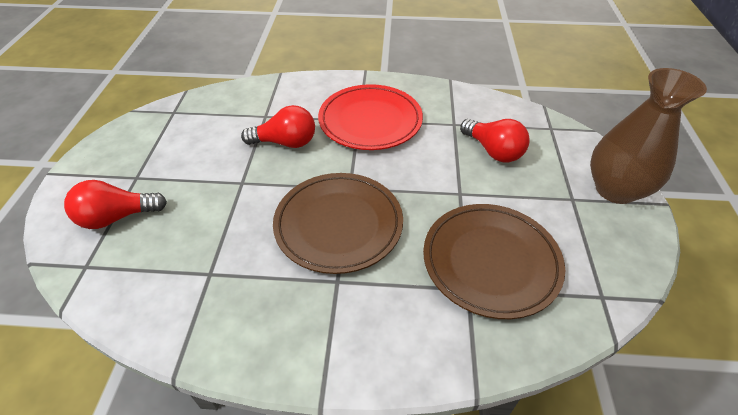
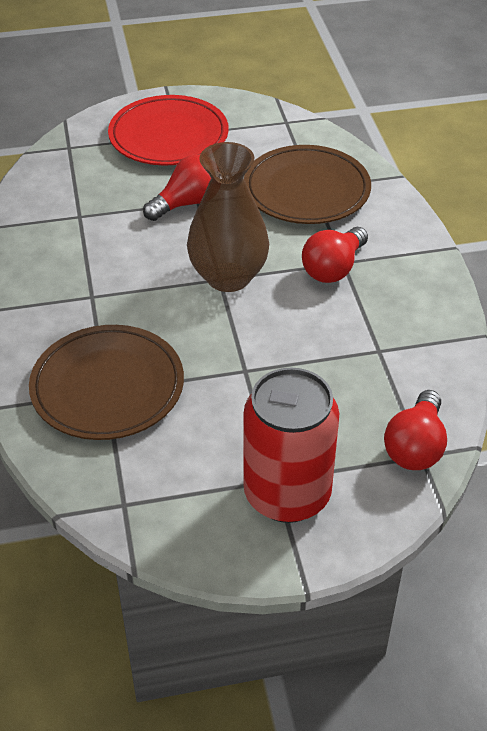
red can: none = 0 -> [243,367,339,523] = 1

